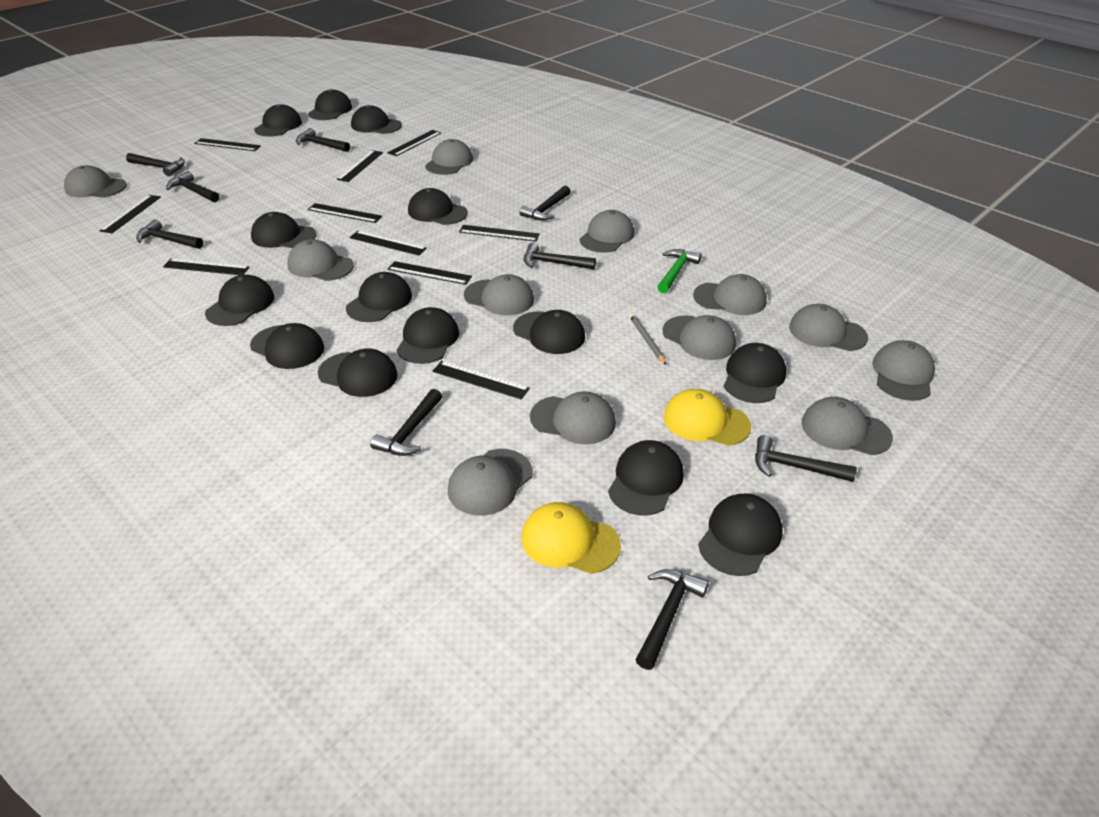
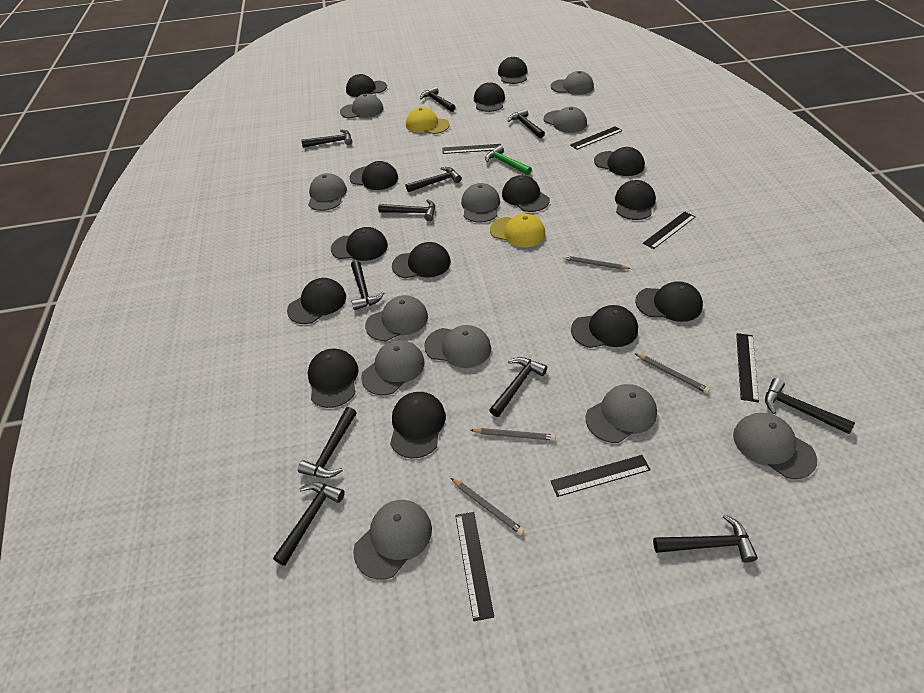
black hammer: [126,153,185,176] [136,219,203,249] [166,171,219,202] [296,128,350,152] [370,389,442,456] [519,186,571,220] [524,242,596,269] [636,569,709,670] [755,435,857,482] = 9 -> [273,482,345,566] [298,407,357,478] [301,130,352,148] [351,260,384,310] [378,199,435,221] [406,167,461,192] [420,86,455,112] [490,357,547,417] [508,109,545,138] [653,514,758,562] [765,378,855,434] = 11
black ruler: [99,195,161,233] [163,259,250,275] [194,138,261,151] [307,203,382,223] [337,150,383,182] [349,231,427,256] [387,130,441,156] [388,261,472,285] [432,361,530,400] [459,225,540,242] = 10 -> [442,144,501,154] [455,512,494,621] [551,455,651,497] [570,126,622,150] [643,212,695,249] [736,333,759,402] = 6
grey cap: [64,165,127,198] [287,239,354,281] [425,139,473,175] [448,449,533,516] [464,274,534,315] [530,391,616,444] [580,210,634,253] [663,315,736,360] [693,274,767,315] [789,304,868,351] [802,397,893,455] [872,340,935,401] = 12 -> [308,173,347,211] [340,93,383,118] [353,500,432,580] [361,340,425,395] [365,295,428,341] [424,325,491,368] [461,183,500,223] [544,107,587,133] [551,71,594,95] [586,384,657,443] [733,413,817,479] = 11
grey pencil: [629,313,666,365] = 1 -> [451,478,524,535] [470,428,556,441] [563,255,631,269] [635,353,710,393] = 4

